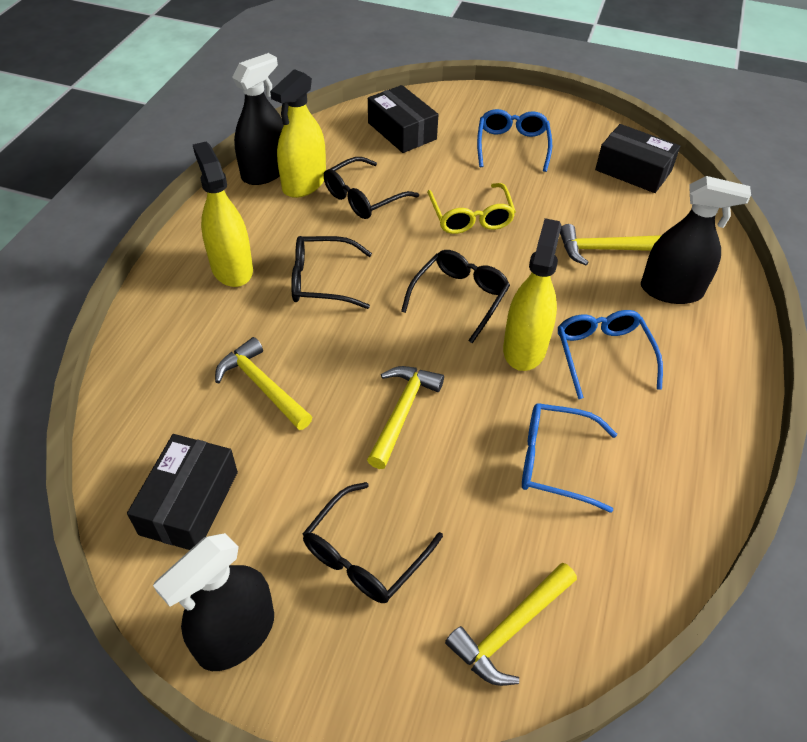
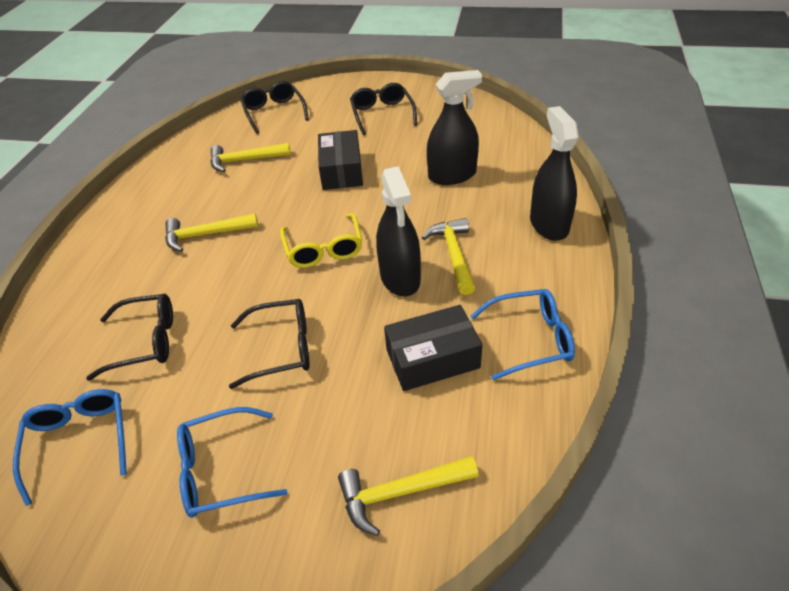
black box: [127,434,238,550] [368,85,438,153] [595,124,680,193] = 3 -> [318,130,363,190] [384,305,482,391] = 2
yellow spray bottle: [193,142,253,287] [270,69,326,198] [503,218,562,371] = 3 -> none = 0

